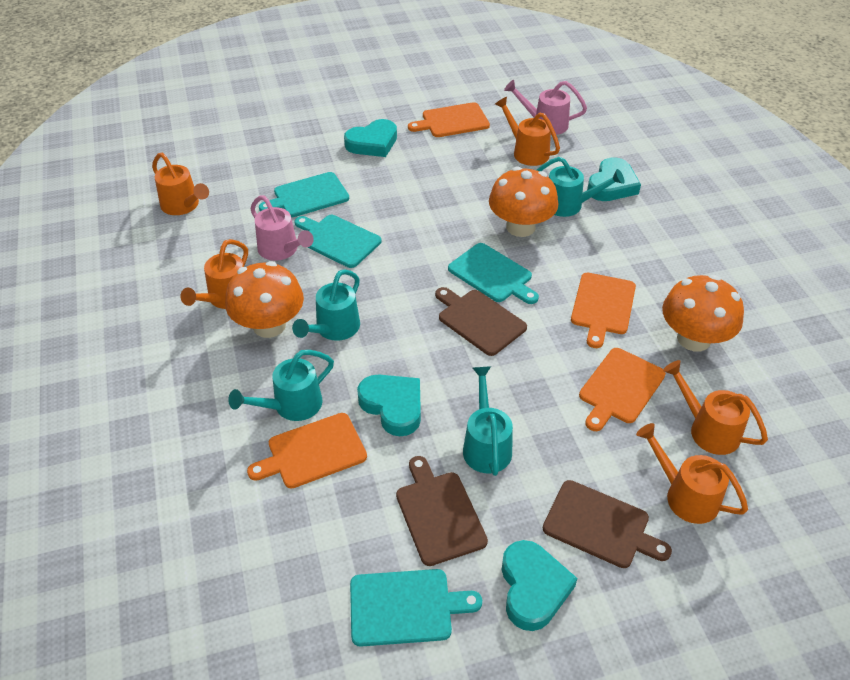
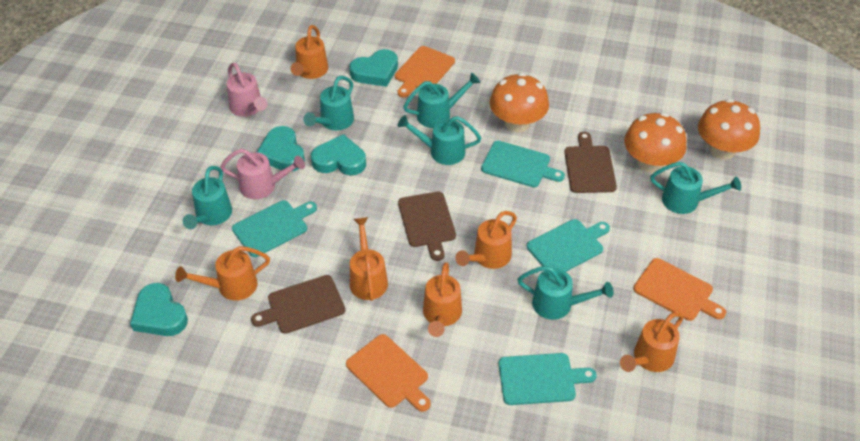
orange cutting board: [247,413,367,488] [408,102,490,137] [571,273,636,348] [579,348,666,431] = 4 -> [346,334,431,412] [395,46,455,98] [633,258,726,321] = 3
orange watering can: [152,153,209,215] [180,239,248,309] [495,97,560,166] [636,423,748,524] [663,360,768,455] = 5 -> [175,246,270,301] [290,25,328,79] [350,217,388,301] [423,262,462,337] [455,211,517,269] [620,312,683,372] = 6
turquoise watering can: [228,350,334,421] [292,269,360,341] [463,366,513,476] [537,157,624,217] = 4 -> [183,166,232,229] [304,76,354,131] [397,115,481,165] [403,73,480,128] [517,266,614,320] [650,162,741,214] = 6

